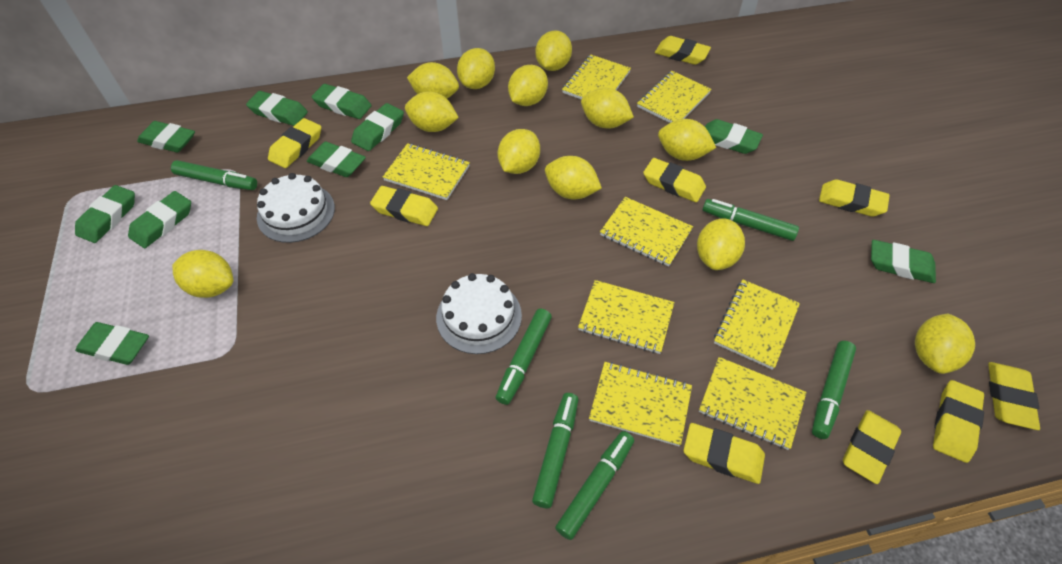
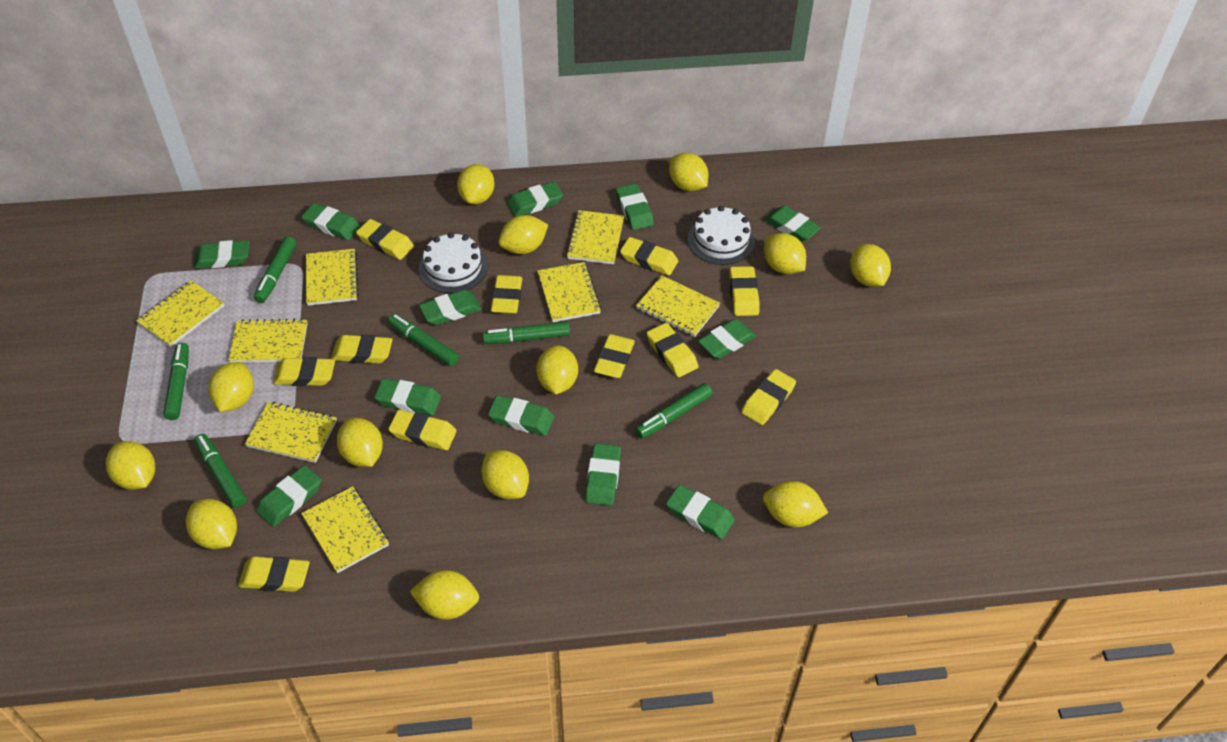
green eraser: [75,185,135,243] [75,322,149,365] [128,191,191,248] [137,121,195,153] [246,91,308,126] [307,142,366,177] [312,84,372,119] [351,103,404,151] [705,119,763,154] [871,240,936,283] = 10 -> [194,240,249,269] [256,465,321,527] [301,203,360,240] [374,378,441,415] [419,290,481,325] [488,395,554,436] [507,182,563,217] [585,443,621,506] [616,183,654,230] [666,485,735,539] [698,319,756,359] [764,206,821,242] = 12
yellow eraser: [268,118,321,168] [370,186,438,226] [643,158,706,202] [655,36,711,65] [684,423,765,484] [819,179,890,217] [843,410,901,484] [933,380,984,463] [988,362,1040,430] = 9 -> [238,556,309,592] [273,357,335,386] [331,335,393,363] [356,219,414,260] [388,410,457,450] [491,275,522,314] [594,334,635,378] [620,237,678,276] [647,323,698,377] [729,266,760,316] [741,369,796,425] = 11
yellow lemon: [172,250,233,298] [405,91,459,132] [407,62,459,99] [457,48,495,89] [498,129,540,174] [508,65,548,106] [536,30,572,71] [545,156,602,199] [581,88,634,128] [658,119,716,161] [697,218,745,270] [915,314,975,374] = 12 -> [106,441,155,490] [186,499,237,549] [208,362,254,412] [337,418,383,467] [410,570,479,620] [457,164,495,204] [481,450,529,499] [498,215,548,254] [536,345,578,394] [669,153,709,191] [763,481,828,527] [764,233,806,274] [850,244,891,287] = 13

